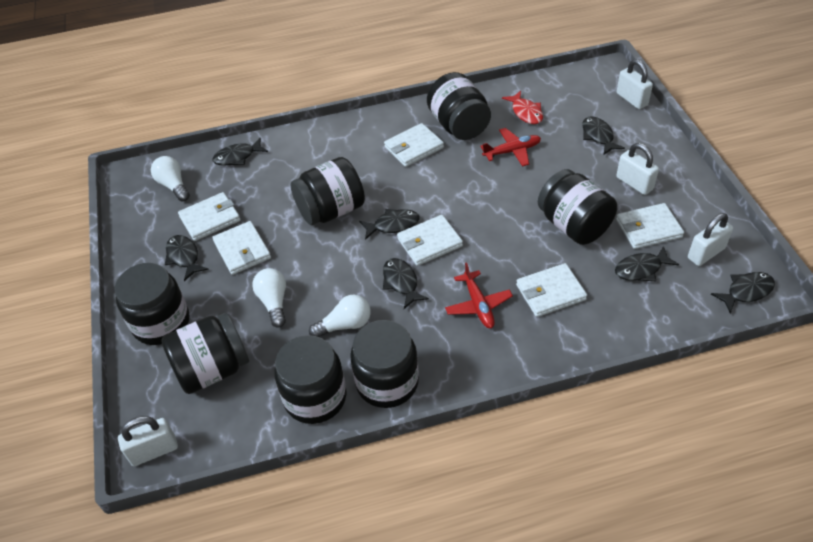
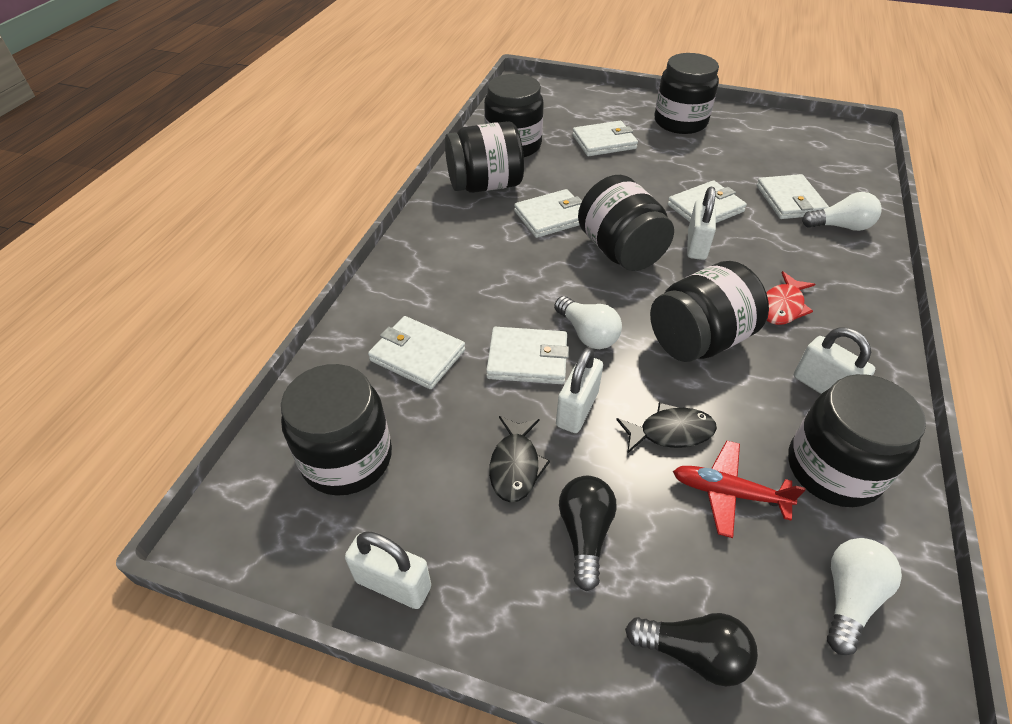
black fish: [165,235,209,281] [213,138,268,166] [359,209,420,240] [383,258,429,309] [582,116,625,155] [615,246,679,281] [711,272,775,313] = 7 -> [489,416,550,502] [616,403,717,454] = 2
black light bulb: none = 0 -> [559,476,617,591] [625,613,758,686] = 2
red plane: [445,262,513,328] [480,128,541,166] = 2 -> [673,440,805,538] = 1

